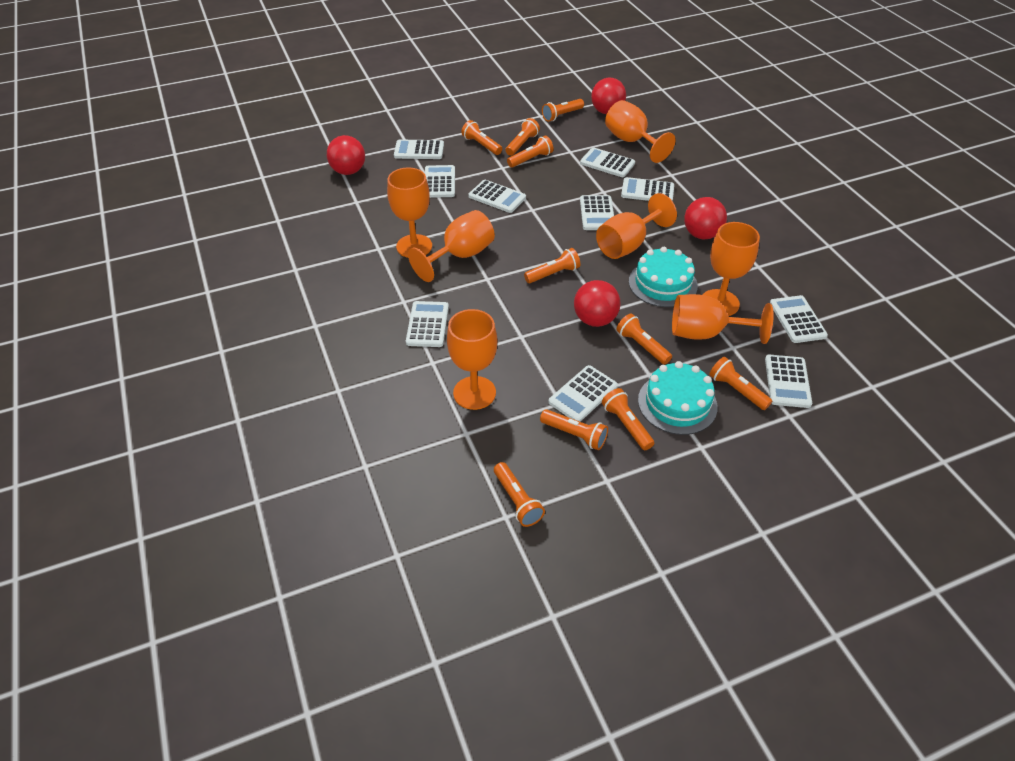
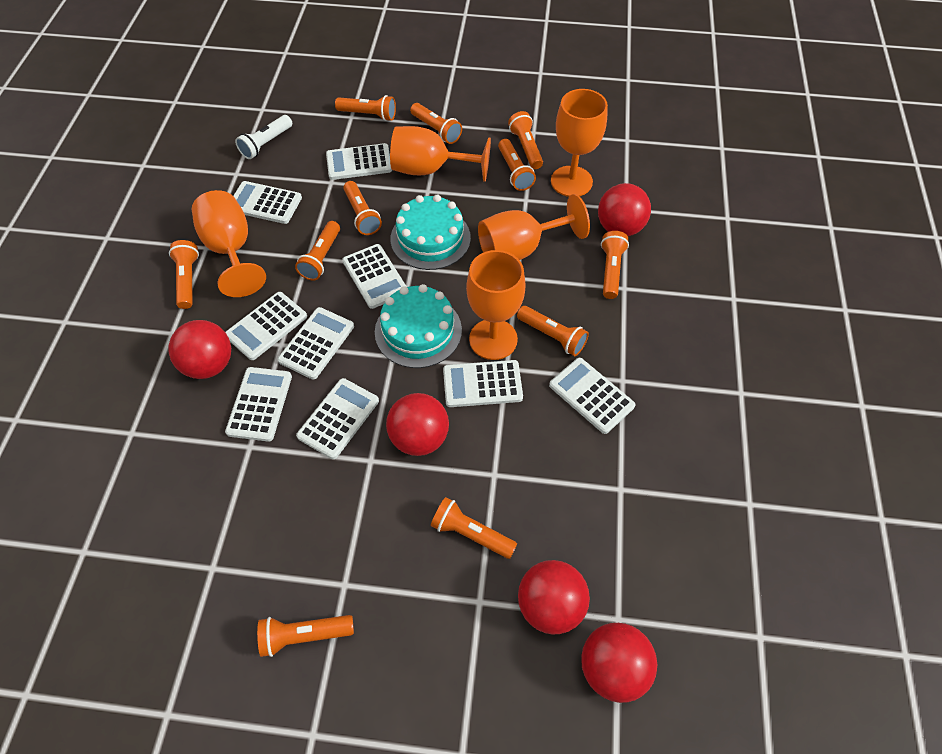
orange flashlight: [461,120,502,155] [494,462,545,527] [505,118,540,156] [507,135,554,167] [524,248,580,283] [540,409,608,450] [542,99,584,122] [602,388,654,450] [616,314,672,365] [709,357,772,410] = 10 -> [169,240,199,309] [257,615,354,657] [295,221,340,281] [335,95,396,121] [343,181,382,235] [410,103,462,144] [431,497,517,559] [498,139,536,191] [508,111,543,169] [517,306,589,356] [601,231,629,299] = 11
orange goblet: [387,167,432,258] [408,210,495,282] [447,309,497,410] [596,193,677,259] [605,100,676,163] [672,294,774,344] [703,222,760,316] = 7 -> [192,190,266,297] [390,126,491,182] [466,250,526,360] [478,194,590,260] [551,89,608,197] = 5
red ball: [327,135,365,175] [574,280,620,327] [591,78,626,114] [684,197,727,239] = 4 -> [168,320,231,379] [386,393,449,456] [518,560,590,635] [581,623,657,703] [598,183,651,236] = 5
white calculator: [394,139,444,159] [406,301,449,347] [425,165,455,198] [468,180,526,213] [548,365,618,422] [580,147,635,177] [580,195,614,230] [621,177,674,201] [765,355,812,408] [770,295,828,343] = 10 -> [225,292,307,360] [225,367,292,442] [233,181,302,224] [278,307,354,379] [296,378,379,459] [326,143,392,180] [342,244,407,309] [443,360,523,407] [549,358,635,434] = 9
white flashlight: none = 0 -> [235,115,292,159] = 1

